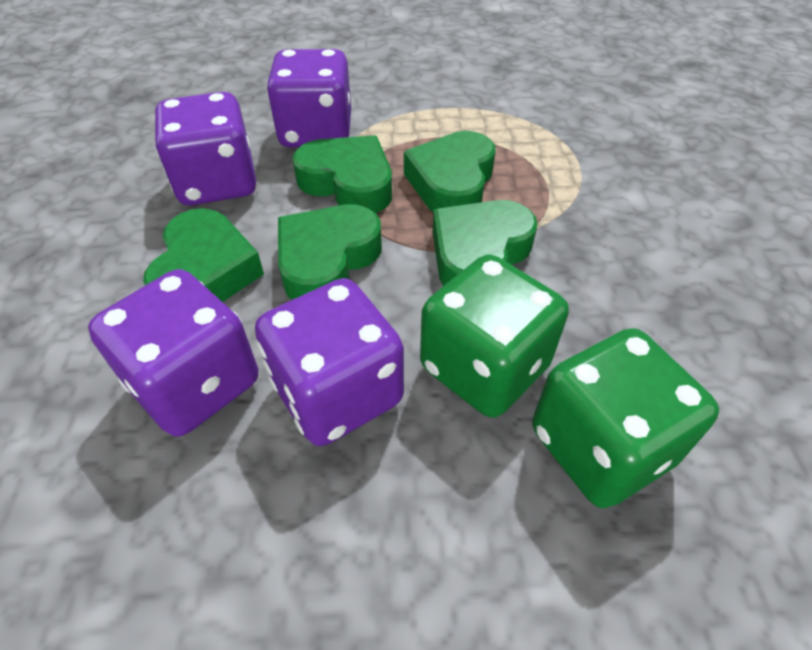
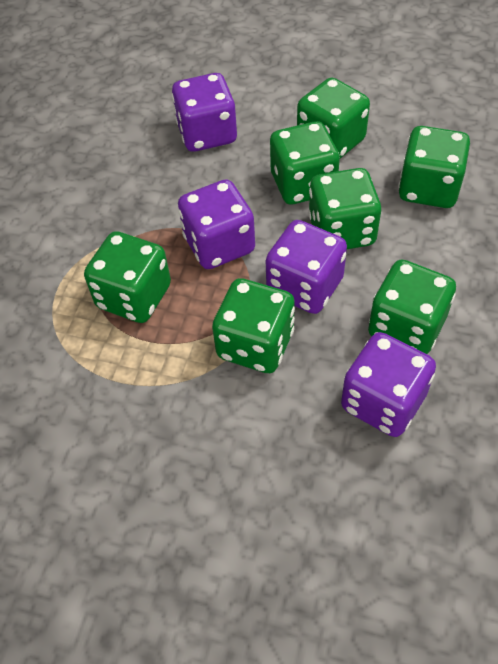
green dice: [420,254,569,418] [532,328,719,508] = 2 -> [84,231,171,323] [212,278,295,373] [270,121,340,205] [297,78,370,159] [308,168,381,249] [368,259,456,354] [398,126,470,208] = 7
green heart: [143,208,264,302] [278,204,382,300] [292,135,392,213] [404,131,495,212] [433,200,537,286] = 5 -> none = 0

